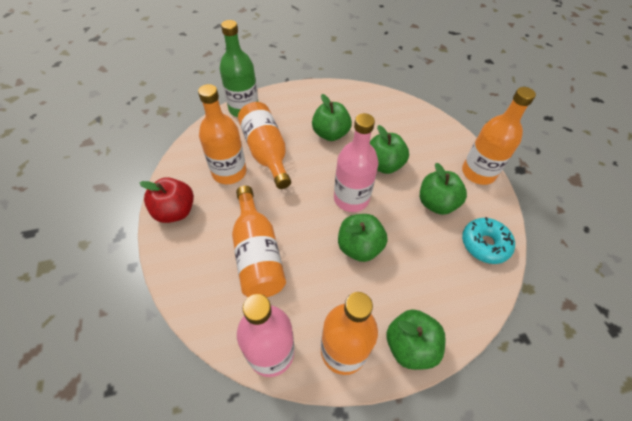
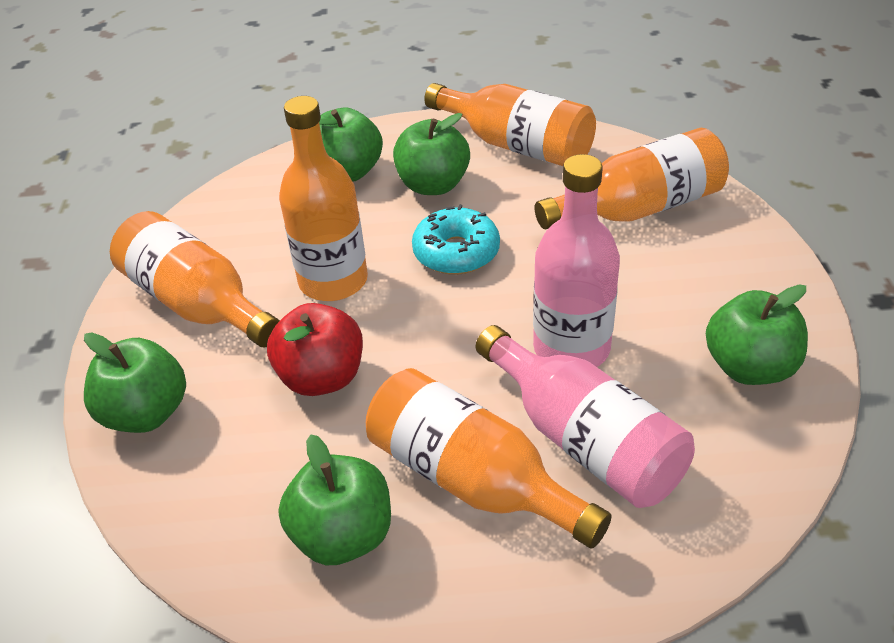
green bottle: [220,20,258,117] = 1 -> none = 0

